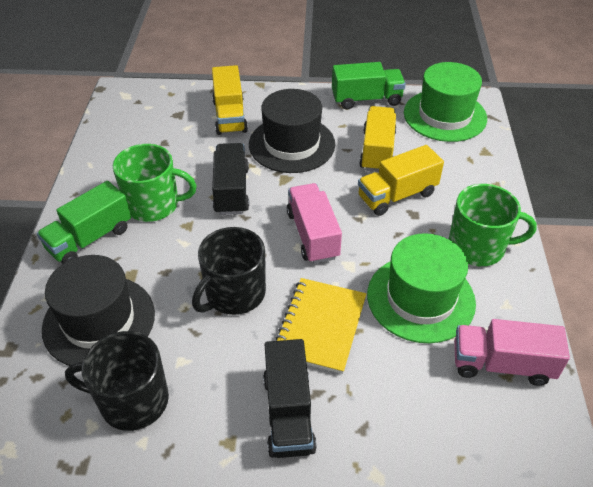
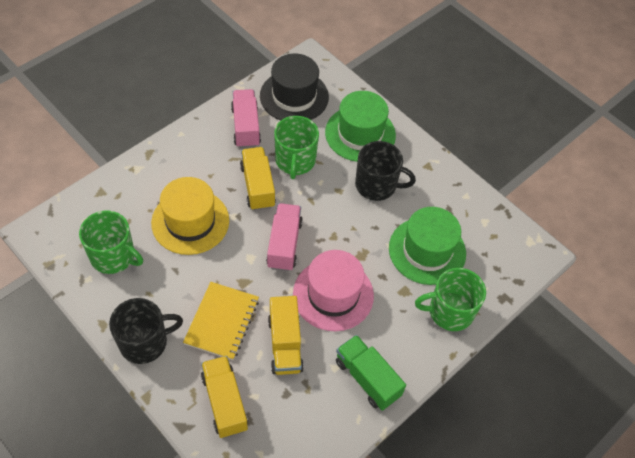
black hat: [42,255,155,366] [249,89,335,173] = 2 -> [260,53,329,120] = 1
black truck: [212,143,249,215] [263,339,317,458] = 2 -> none = 0
green mug: [113,144,197,222] [449,184,537,266] = 2 -> [79,210,143,274] [274,116,319,179] [415,268,486,331] = 3
green truck: [37,181,131,264] [332,62,406,110] = 2 -> [336,335,406,411] = 1
pink hat: none = 0 -> [293,250,374,331] = 1
yellow hat: none = 0 -> [151,177,229,255] = 1

